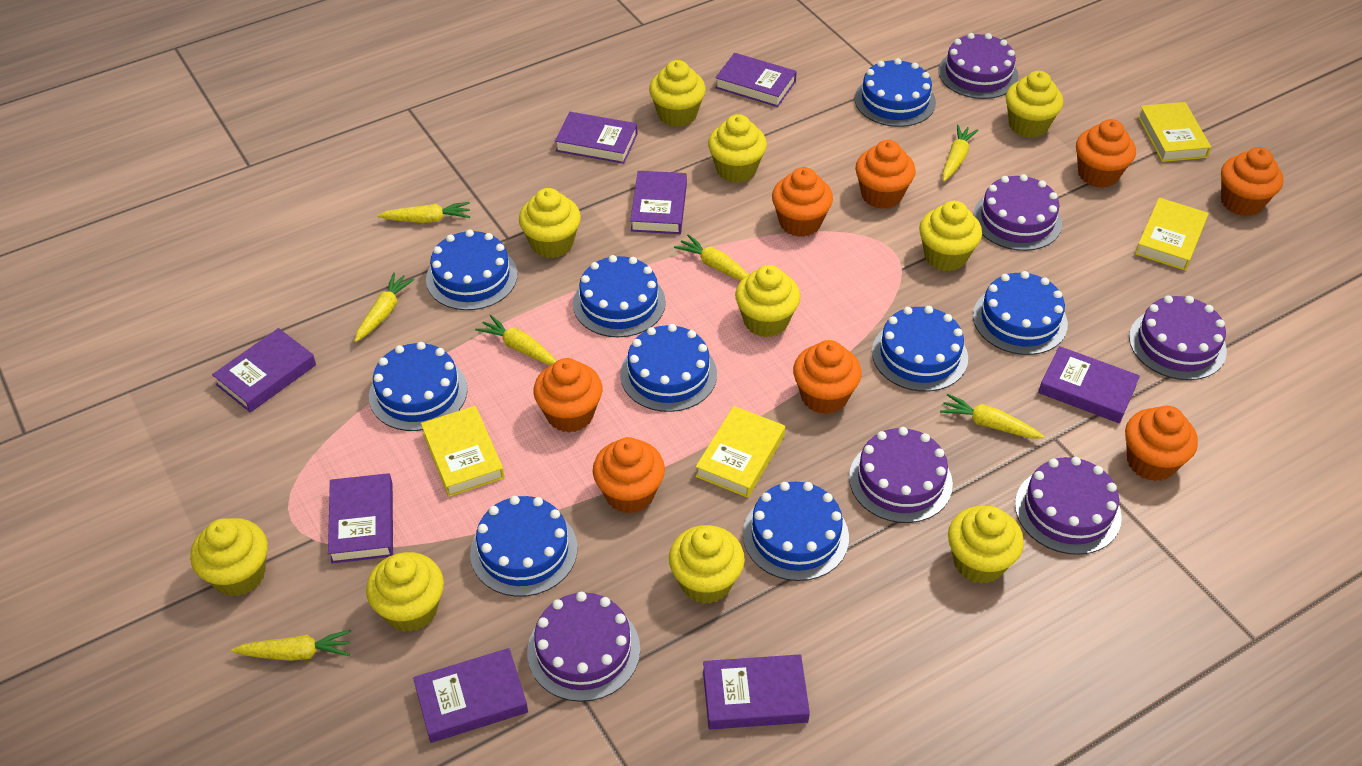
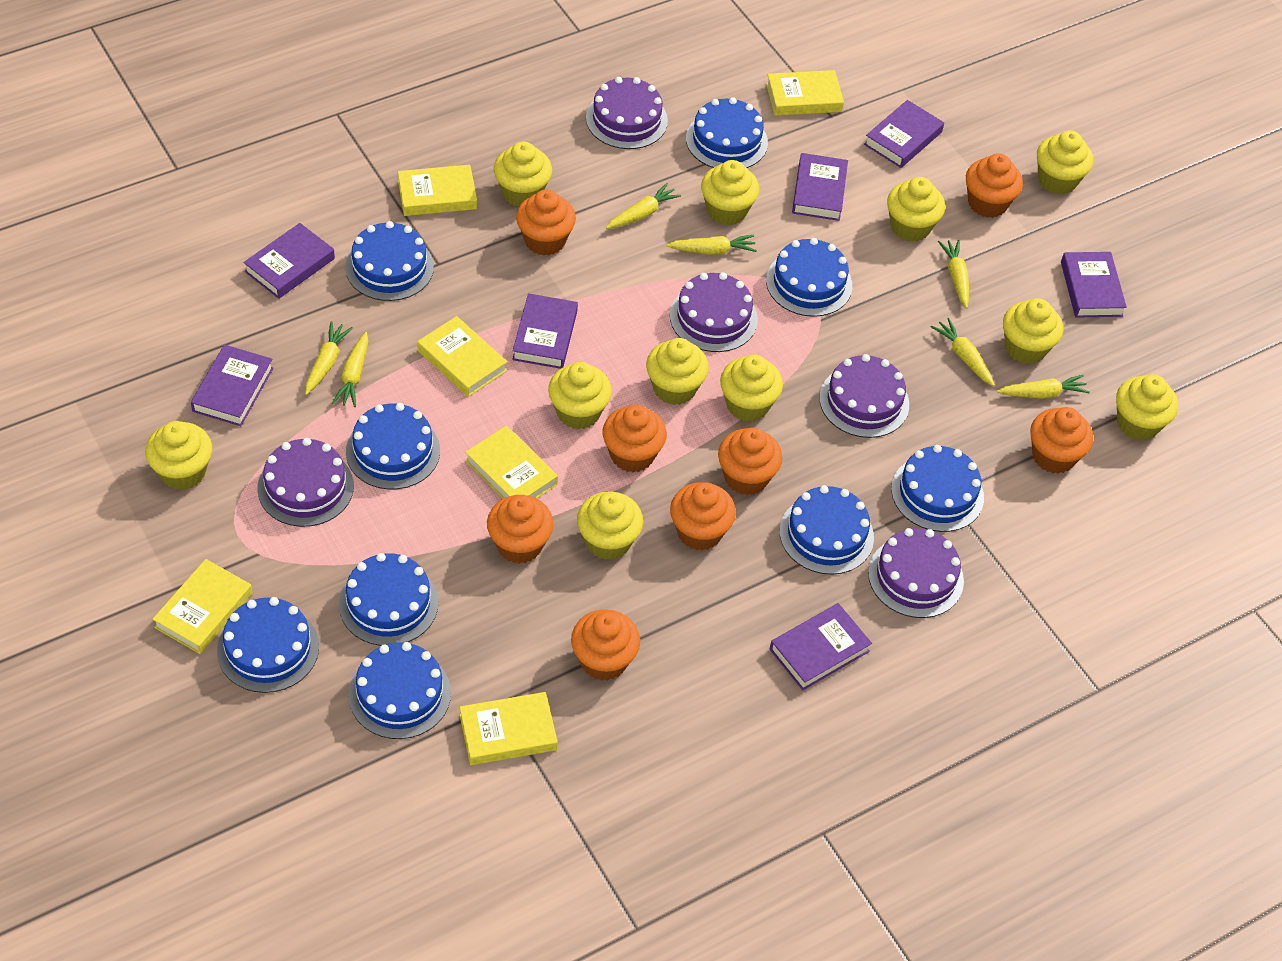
purple book: [212,328,316,413] [328,473,393,563] [413,648,528,743] [555,112,638,164] [630,171,687,234] [703,654,810,729] [715,53,797,107] [1038,346,1140,423] = 8 -> [191,345,273,426] [243,223,335,299] [512,293,578,369] [770,603,872,690] [792,153,848,221] [864,100,944,168] [1061,252,1127,318] = 7
purple cake: [527,592,640,702] [849,427,953,523] [938,33,1019,99] [973,174,1062,251] [1015,457,1122,555] [1129,295,1227,380] = 6 -> [257,438,354,527] [586,77,668,149] [670,272,758,352] [819,354,909,438] [868,528,964,618] = 5
yellow book: [421,406,504,497] [696,406,785,498] [1135,197,1209,271] [1138,102,1211,162] = 4 -> [152,559,252,654] [398,165,477,216] [417,316,507,397] [459,692,558,765] [465,426,558,498] [766,70,844,116] = 6
yellow cupcake: [190,518,268,597] [366,552,444,632] [519,188,581,258] [649,60,706,127] [669,525,745,604] [708,114,767,183] [735,265,800,337] [919,201,982,271] [948,506,1024,584] [1006,71,1063,138] = 10 -> [145,421,212,490] [494,142,552,207] [548,362,612,430] [577,491,643,560] [646,338,709,405] [701,160,759,225] [720,355,783,422] [887,177,945,242] [1003,298,1063,364] [1037,130,1093,194] [1116,375,1178,441] = 11

